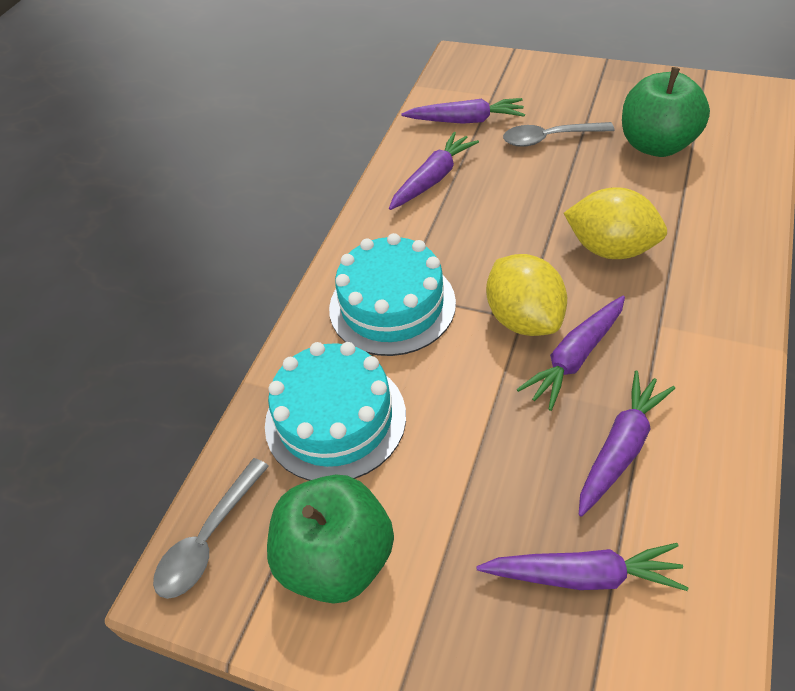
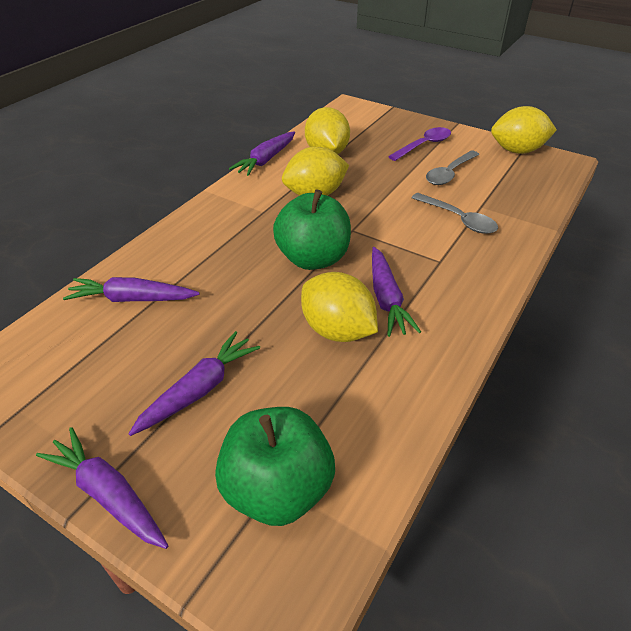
purple spoon: none = 0 -> [388,127,451,161] = 1
turquoise cake: [265,342,406,481] [329,233,456,356] = 2 -> none = 0
yellow lemon: [486,254,567,336] [564,187,667,259] = 2 -> [282,147,349,196] [301,272,378,342] [305,107,350,154] [491,106,557,154] = 4

